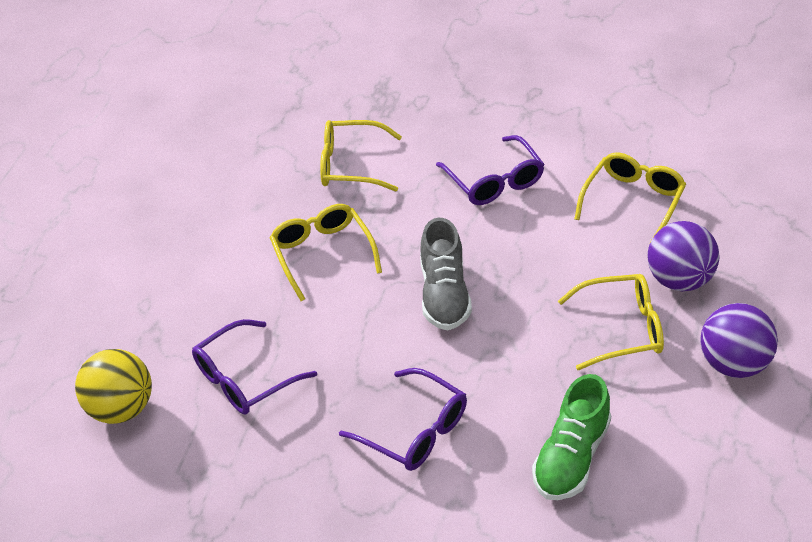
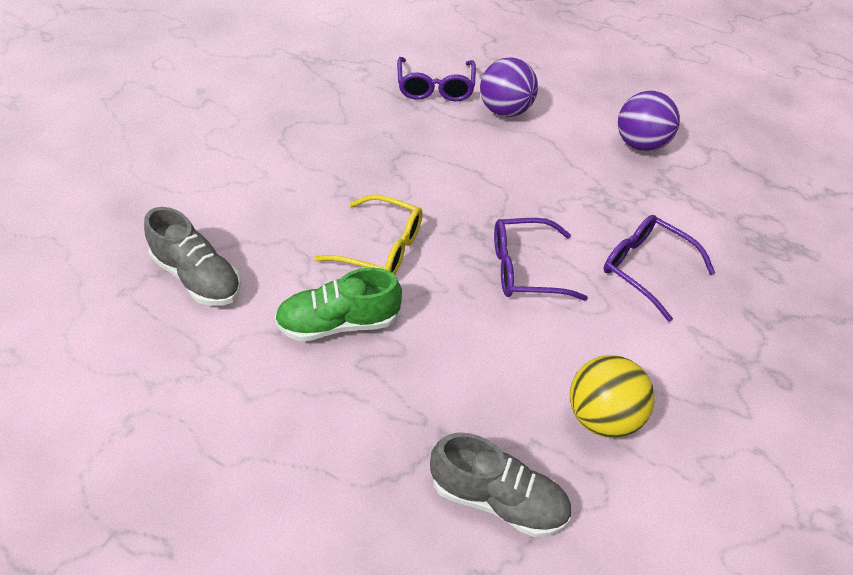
grey shoe: [420,218,472,330] = 1 -> [144,207,241,306] [430,433,572,537] = 2
yellow glasses: [270,204,382,301] [320,120,402,192] [558,274,664,370] [574,152,686,243] = 4 -> [314,195,423,275] = 1

